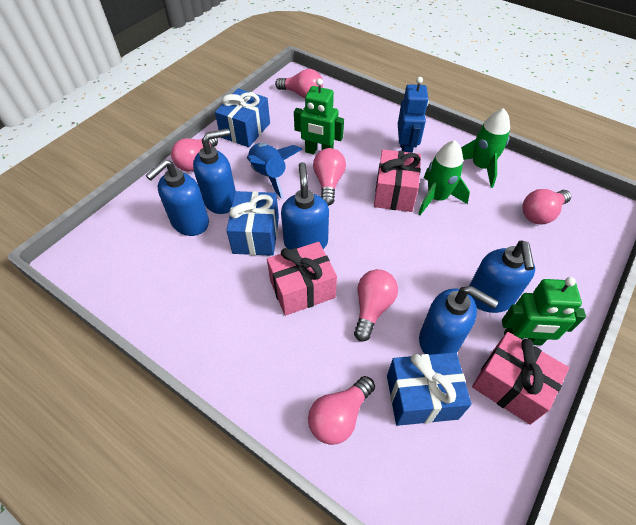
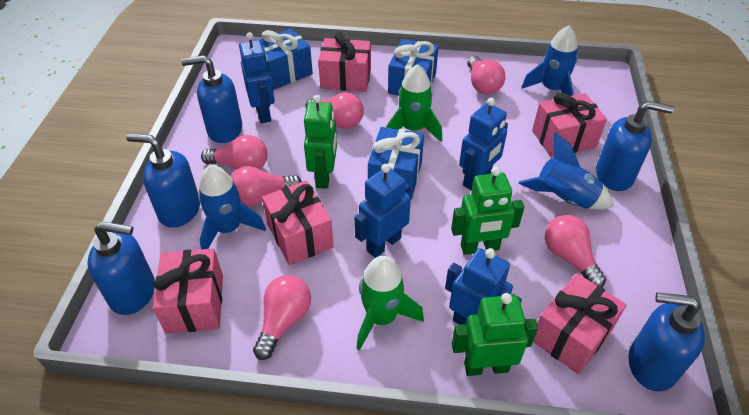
blue robot: [398,77,429,153] = 1 -> [239,32,275,123] [354,164,411,258] [445,248,522,325] [459,98,508,191] = 4
blue rocket: [247,143,302,199] = 1 -> [198,164,266,249] [519,132,614,210] [521,25,578,96] = 3
green robot: [294,78,344,154] [502,277,586,345] = 2 -> [304,95,337,189] [451,167,524,255] [452,293,538,376] = 3
pink gift: [267,242,337,316] [374,149,421,212] [472,332,569,425] = 3 -> [153,248,223,334] [262,180,334,265] [318,32,371,92] [532,92,607,158] [533,273,626,374] = 5

